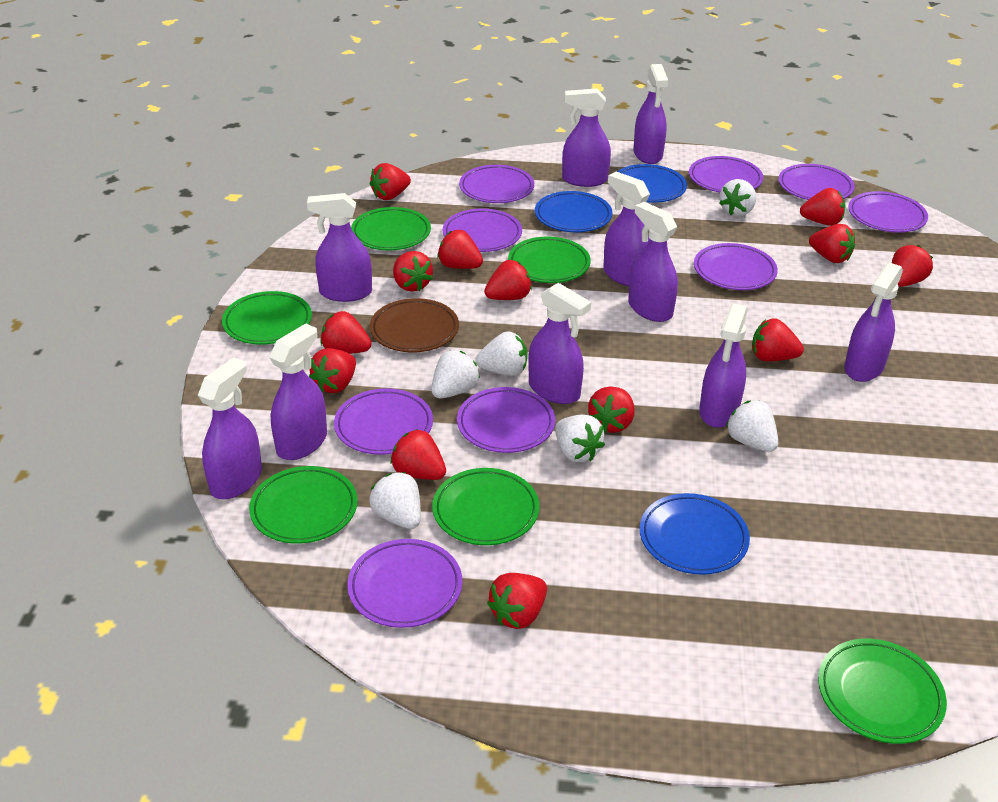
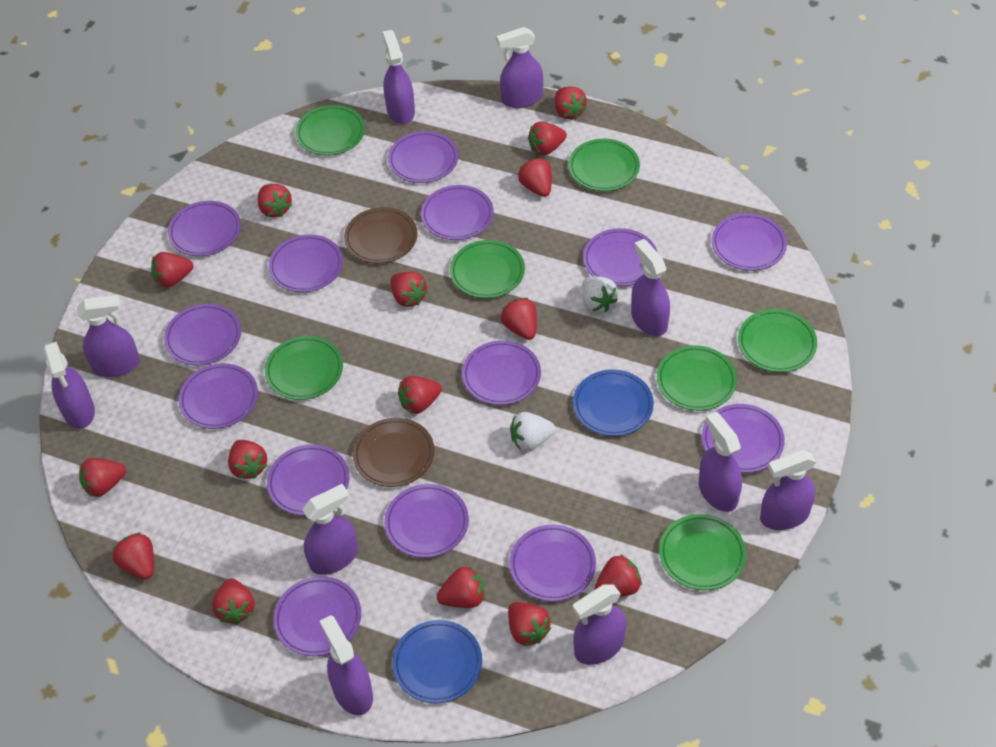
blue plate: [535,191,613,232] [617,164,687,203] [640,493,750,575] = 3 -> [392,620,482,704] [573,369,654,436] = 2
brown plate: [370,298,459,352] = 1 -> [344,207,418,263] [353,418,435,487] = 2
green plate: [222,291,312,345] [249,466,358,544] [351,207,431,251] [432,468,539,545] [508,236,591,283] [818,639,947,744] = 6 -> [265,336,343,400] [296,105,365,156] [450,240,525,298] [568,139,640,191] [657,345,737,411] [659,514,746,591] [738,309,817,372] = 7
purple plate: [334,388,433,455] [347,539,462,628] [443,209,522,252] [457,387,555,453] [459,165,534,203] [689,156,763,192] [694,243,778,290] [778,164,855,200] [849,191,928,233] = 9 -> [164,304,241,365] [168,201,241,256] [179,363,258,429] [267,444,350,515] [269,235,343,292] [274,576,361,656] [384,484,469,558] [388,131,458,183] [421,185,494,240] [462,340,541,405] [509,525,596,602] [583,228,657,286] [702,404,785,473] [712,213,787,271] = 14
red strawberry: [309,348,356,393] [320,311,372,354] [370,163,411,200] [390,429,446,480] [393,251,433,292] [437,230,483,269] [484,260,532,300] [487,573,547,629] [588,386,635,433] [752,319,804,362] [800,188,846,226] [809,224,855,263] [892,245,933,287] = 13 -> [79,458,126,497] [113,533,154,580] [151,252,193,288] [212,578,255,624] [228,440,267,479] [258,184,292,217] [391,272,428,307] [398,376,442,414] [436,566,485,608] [501,298,537,340] [508,602,551,646] [518,158,552,197] [528,121,567,156] [555,87,587,119] [594,554,642,597] = 15
white strawberry: [369,472,421,529] [432,350,480,398] [475,331,527,376] [555,415,605,462] [719,179,756,217] [726,400,778,452] = 6 -> [510,412,555,451] [582,276,618,312] = 2

